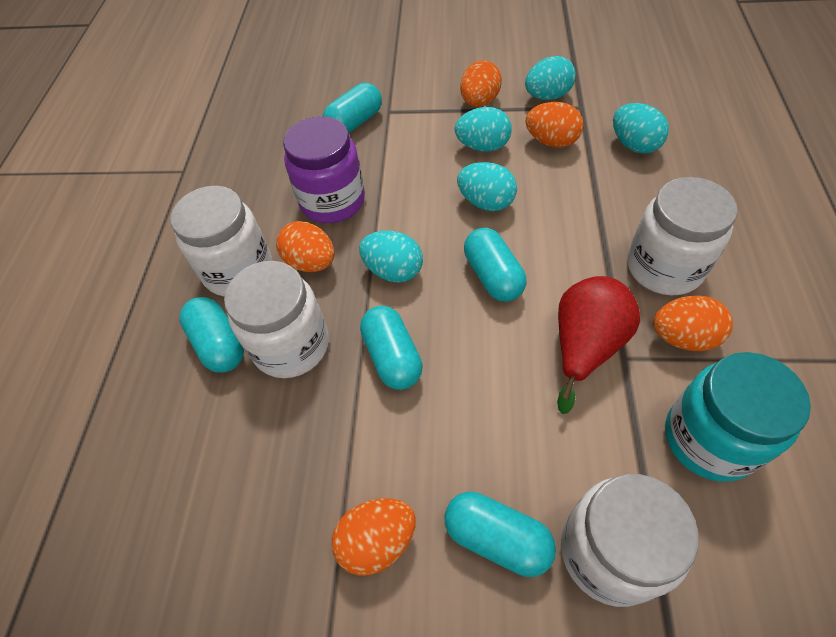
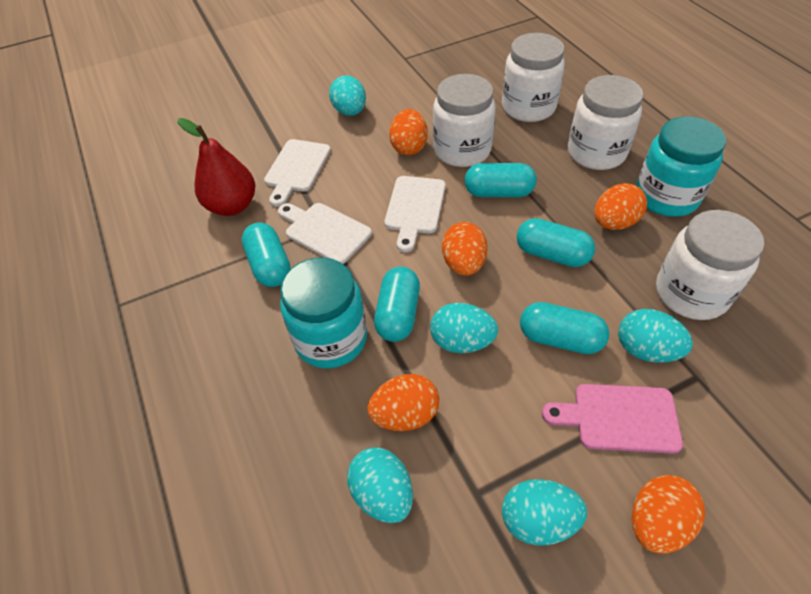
pink cutting board: none = 0 -> [542,384,683,454] = 1
purple jar: [283,116,365,223] = 1 -> none = 0
turquoise jar: [665,352,811,482] = 1 -> [280,258,367,368] [636,116,726,217] = 2
white cutting board: none = 0 -> [264,139,331,207] [278,203,372,264] [384,176,445,252] = 3

